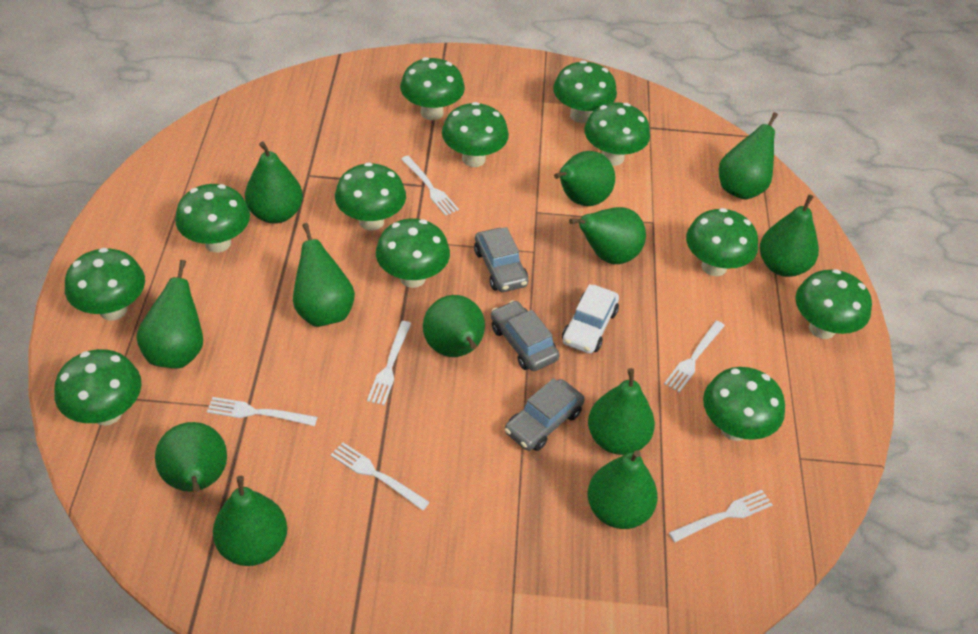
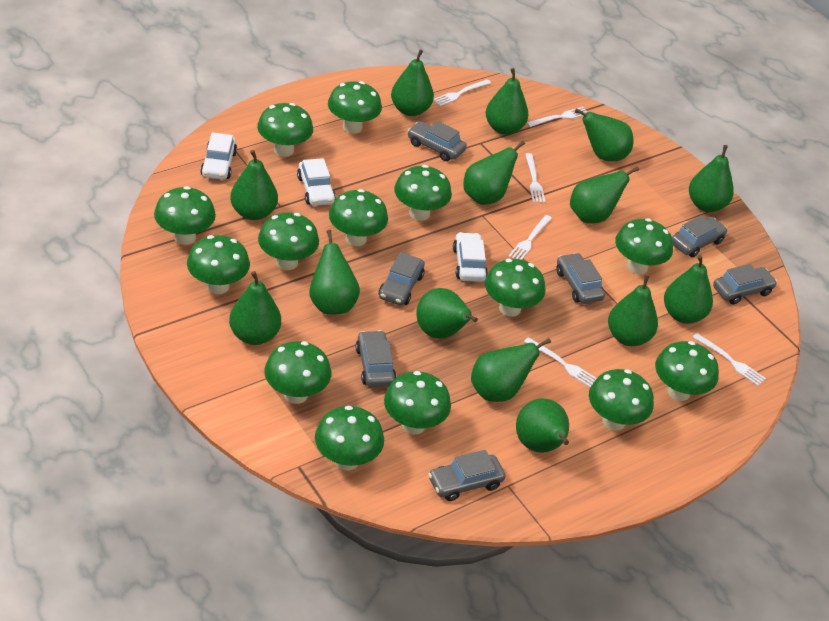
green mushroom: [54,349,142,426] [65,248,145,320] [175,184,250,253] [335,162,406,231] [376,218,450,288] [400,57,465,120] [442,102,509,167] [553,60,617,123] [584,102,650,166] [686,208,758,276] [703,367,785,441] [795,269,872,339] = 12 -> [154,186,216,245] [187,235,250,294] [257,103,313,157] [258,212,319,270] [264,341,331,404] [315,405,384,471] [328,81,382,134] [329,189,388,246] [384,371,451,434] [394,165,452,221] [485,259,545,317] [589,369,654,431] [615,218,673,274] [655,341,719,401] = 14
green pear: [136,260,203,368] [155,422,227,492] [213,476,287,566] [245,141,303,224] [293,223,355,327] [423,295,485,357] [554,151,615,206] [569,207,646,264] [587,450,658,529] [588,368,655,455] [719,112,778,200] [760,194,819,277] = 12 -> [229,271,281,345] [230,150,278,220] [309,230,360,315] [391,50,434,116] [417,288,478,339] [463,141,525,205] [471,338,551,402] [486,68,528,135] [516,398,569,453] [570,166,639,223] [575,109,634,161] [608,275,658,346] [664,255,713,324] [689,145,734,212] = 14
grey car: [474,227,528,292] [491,300,560,371] [505,378,585,451] = 3 -> [355,330,396,387] [379,252,425,305] [408,121,467,161] [428,450,505,501] [556,253,605,304] [672,216,727,257] [713,264,777,304] = 7
white car: [562,284,619,354] = 1 -> [200,132,237,180] [297,158,336,206] [453,232,488,282] = 3

